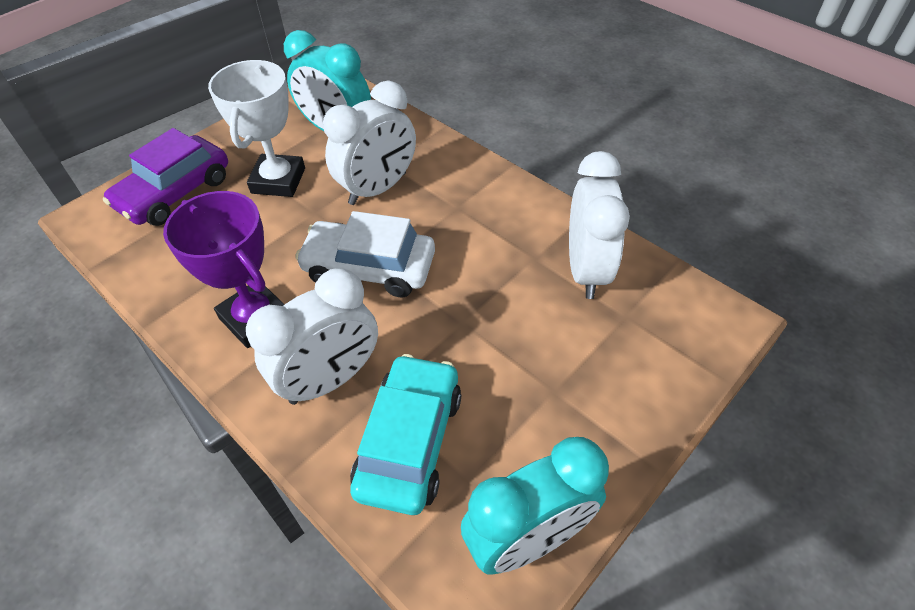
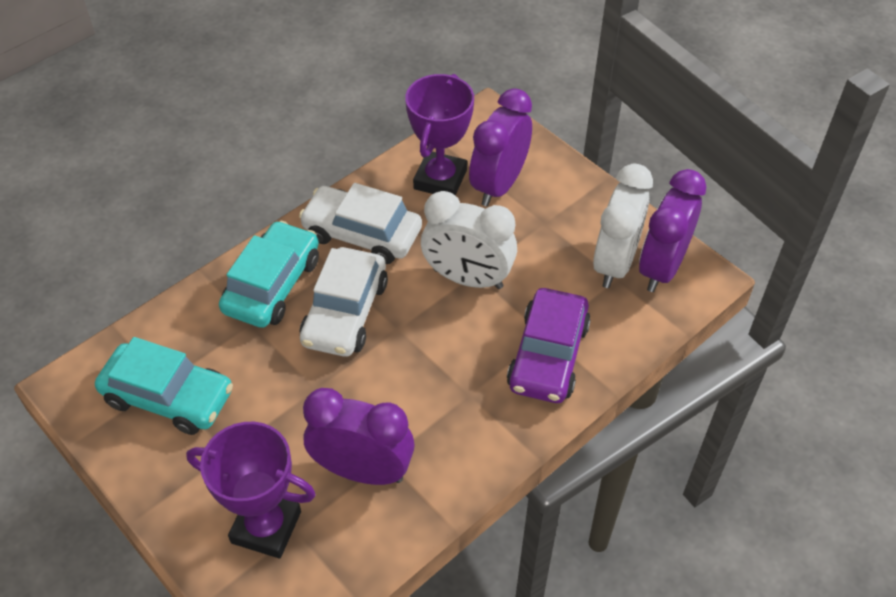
purple clock: none = 0 -> [303,388,415,485] [469,88,532,206] [639,169,706,292] = 3
purple trophy: [163,191,285,348] = 1 -> [186,422,316,559] [405,74,474,196] = 2
turquoise car: [350,354,461,515] = 1 -> [95,337,233,435] [219,221,319,328] = 2
turquoise clock: [284,30,371,131] [461,437,609,575] = 2 -> none = 0
white car: [295,211,435,297] = 1 -> [299,183,422,264] [300,247,388,357] = 2
white clock: [246,268,378,405] [323,81,416,205] [569,151,630,299] = 3 -> [421,191,517,289] [593,163,653,288] = 2
white trophy: [208,60,305,197] = 1 -> none = 0

